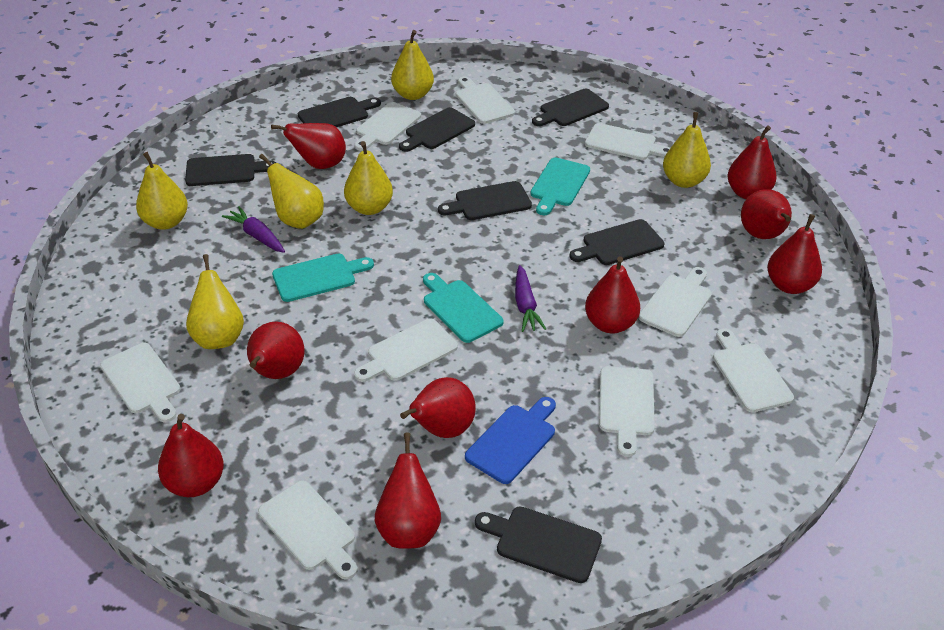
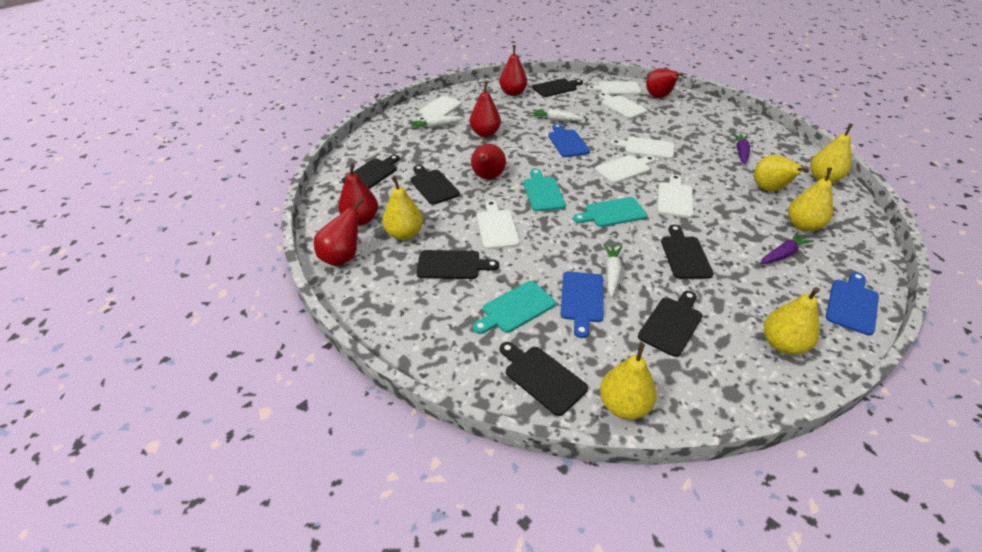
blue cutting board: [465,397,556,484] = 1 -> [548,124,590,157] [560,271,604,338] [826,272,879,336] = 3
red pear: [158,414,224,497] [247,322,304,379] [271,123,346,169] [375,432,441,549] [400,377,476,438] [585,256,640,333] [727,125,777,199] [741,189,792,239] [767,214,822,294] = 9 -> [314,198,363,266] [338,163,378,225] [470,82,501,137] [471,144,506,179] [499,45,527,96] [646,68,683,98] = 6
white carrot: none = 0 -> [409,116,464,129] [531,109,585,121] [603,244,622,297] = 3
white cutting board: [100,343,181,422] [258,481,357,580] [354,102,421,151] [354,319,458,382] [456,76,515,124] [585,123,670,160] [599,366,655,457] [639,267,712,337] [713,328,794,412] = 9 -> [417,96,462,122] [477,200,520,249] [587,81,642,95] [595,155,655,184] [598,93,647,119] [610,137,674,159] [657,174,693,218] = 7

